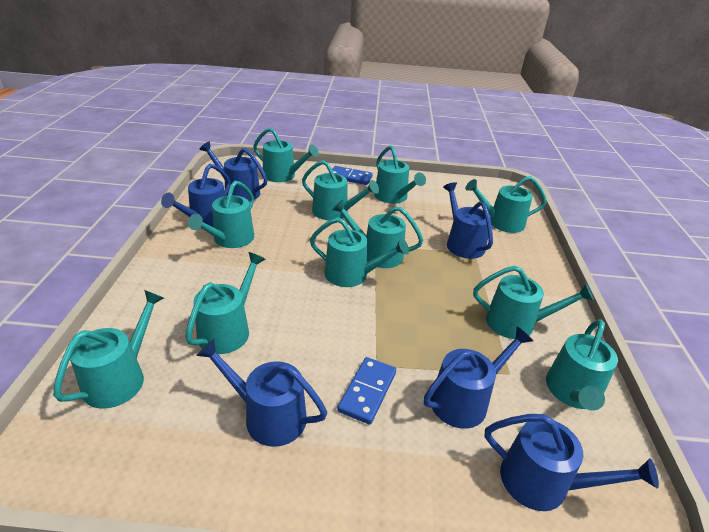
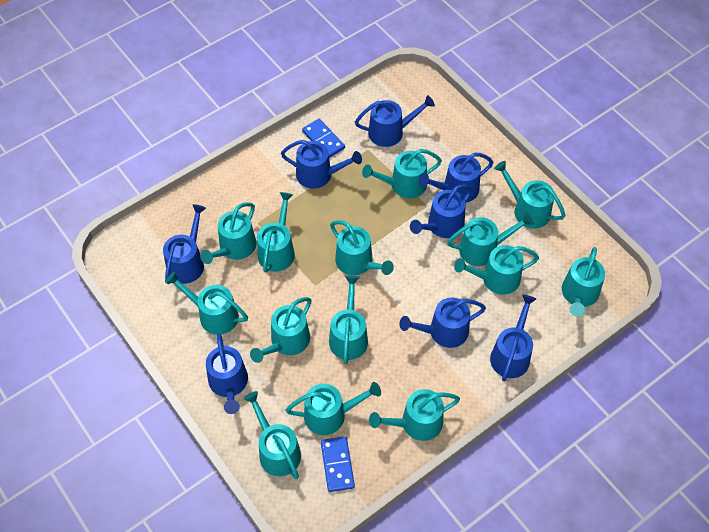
blue watering can: [161,164,231,227] [197,339,327,447] [199,141,267,201] [423,327,533,429] [443,182,493,259] [485,414,659,511] = 6 -> [163,204,206,284] [206,333,248,414] [281,140,362,189] [355,95,435,147] [399,298,486,348] [410,185,472,238] [418,153,493,203] [490,294,536,381] = 8
turquoise watering can: [53,290,164,409] [185,252,266,354] [188,181,254,248] [253,128,319,182] [302,160,379,220] [310,218,409,287] [332,200,424,268] [374,146,426,204] [465,176,546,233] [473,266,594,339] [546,319,618,411] = 11 -> [165,271,248,335] [200,202,256,264] [244,391,301,479] [250,297,312,363] [257,192,295,273] [286,382,381,435] [329,276,368,364] [330,220,394,275] [362,149,442,198] [369,389,460,441] [447,213,533,266] [454,245,539,295] [494,161,565,229] [562,247,605,317] = 14

